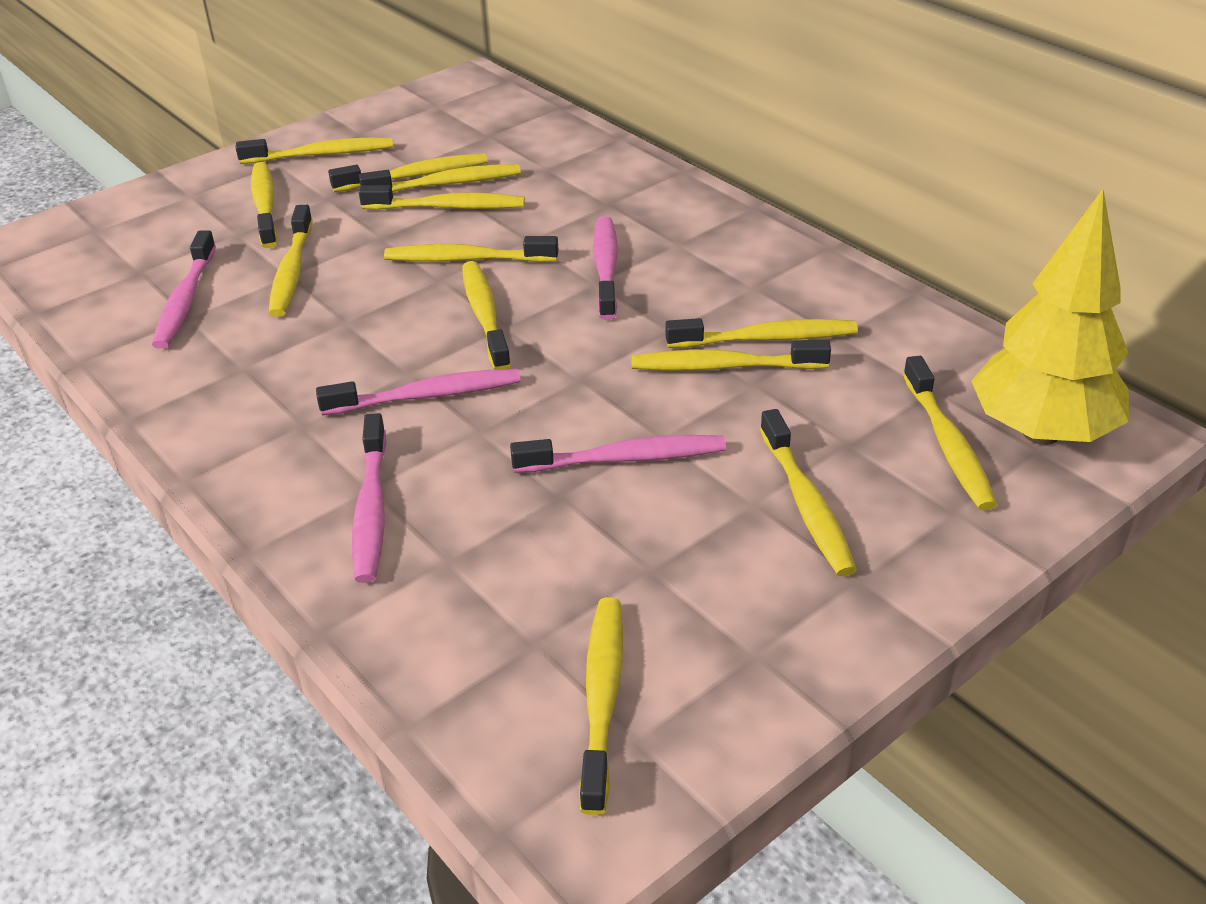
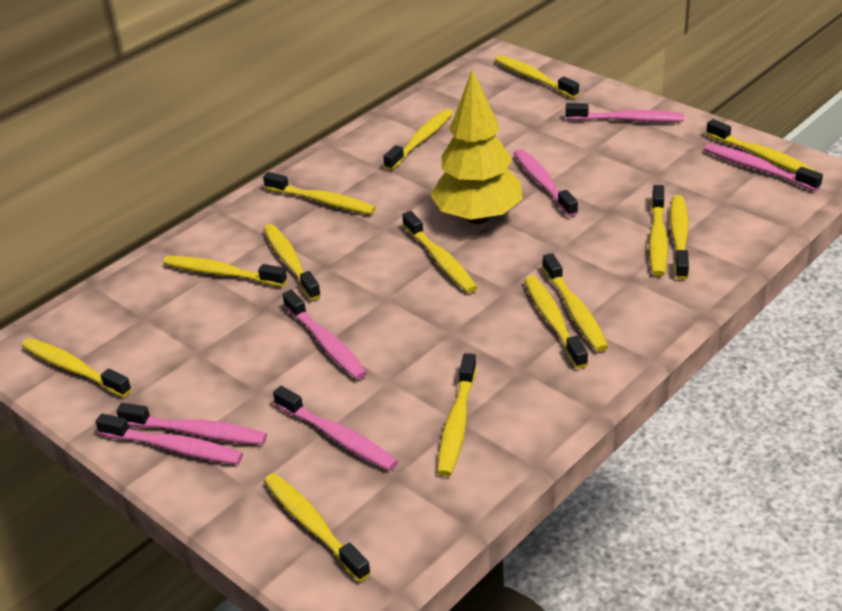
pink toothbrush: [152,230,216,349] [316,369,521,416] [352,413,387,583] [510,435,726,473] [593,216,618,320] = 5 -> [95,414,243,464] [116,403,267,445] [273,386,398,471] [282,290,367,380] [514,149,578,217] [566,103,684,122] [704,143,823,191] = 7
yellow toothbrush: [235,137,393,164] [251,162,278,248] [269,205,313,317] [328,154,488,192] [359,164,521,192] [359,185,525,210] [384,236,559,262] [462,261,511,370] [579,597,623,815] [631,340,831,371] [665,318,858,348] [760,409,857,576] [903,356,998,510] = 13 -> [22,338,132,397] [163,256,287,287] [263,172,376,214] [264,224,321,300] [264,473,371,582] [383,109,454,171] [402,211,478,293] [437,353,477,476] [495,55,579,98] [524,276,588,369] [542,253,608,352] [649,185,668,276] [670,195,689,280] [706,119,816,173] = 14

